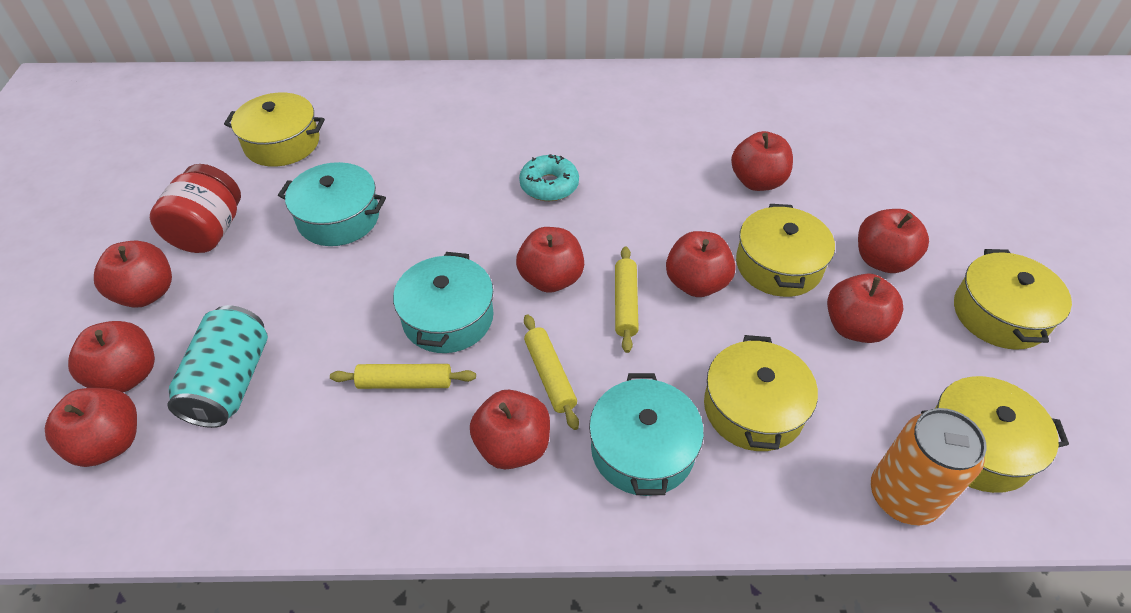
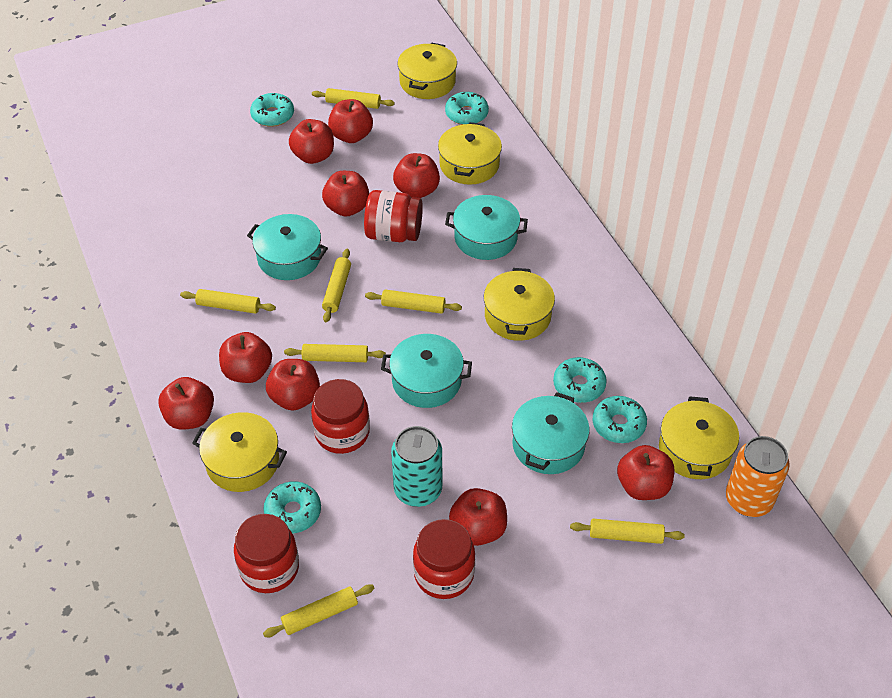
red jar: [150,164,241,253] = 1 -> [234,514,299,593] [311,379,370,454] [364,190,423,242] [413,519,475,599] = 4
turquoise donut: [519,154,579,201] = 1 -> [250,93,294,127] [263,481,321,533] [445,92,489,125] [553,357,607,403] [593,396,647,443] = 5
turquoise pot: [278,162,386,246] [393,252,494,353] [589,373,704,496] = 3 -> [247,214,328,280] [381,334,472,408] [445,195,528,260] [512,392,590,474] = 4
yellow rolling pin: [330,364,476,389] [524,314,579,430] [615,246,639,353] = 3 -> [180,289,276,314] [263,584,375,637] [284,344,386,362] [312,88,395,109] [322,249,351,323] [365,290,462,314] [570,519,685,544] = 7

